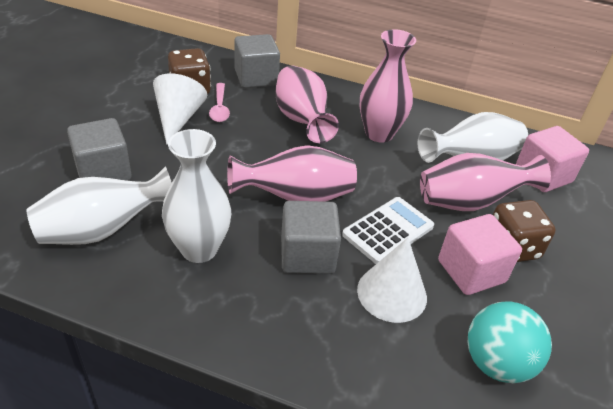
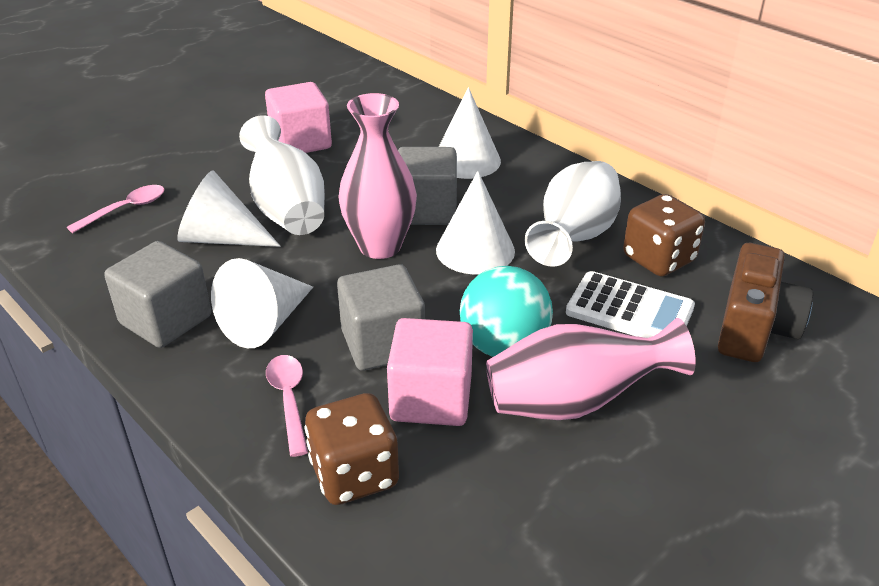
brown camera: none = 0 -> [718,243,813,362] = 1
pink spoon: [209,83,230,122] = 1 -> [67,185,164,233] [266,355,308,457] = 2
pink vase: [227,145,357,202] [276,66,339,143] [360,29,416,143] [420,153,551,211] = 4 -> [338,93,417,259] [486,318,696,420] = 2
white cone: [153,73,207,145] [357,238,427,323] = 2 -> [177,170,281,247] [211,258,313,348] [436,171,515,275] [439,87,501,179] = 4
white vase: [27,166,172,245] [162,129,231,263] [418,112,528,163] = 3 -> [239,115,325,235] [525,161,621,267] = 2

